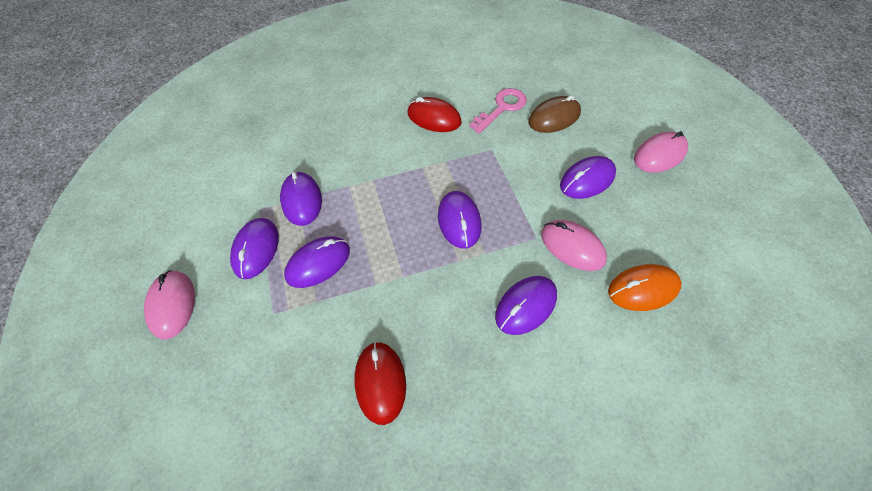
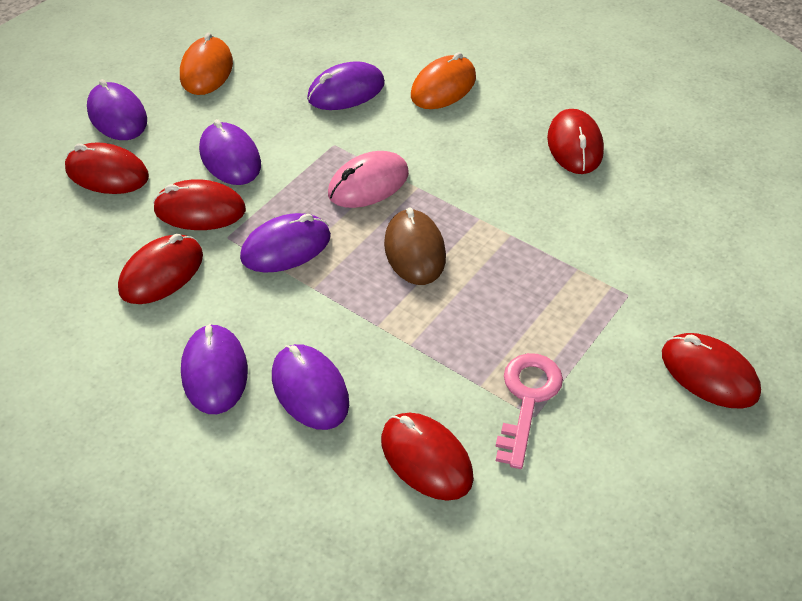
orange mouse: [608,264,682,311] = 1 -> [180,32,233,95] [411,52,476,109] = 2
pink mouse: [144,270,195,339] [541,220,607,271] [634,131,688,173] = 3 -> [328,151,409,208] = 1
red mouse: [354,342,406,425] [407,97,462,132] = 2 -> [65,142,149,194] [118,234,203,304] [153,179,246,230] [381,413,474,501] [547,109,604,174] [662,333,761,408] = 6

